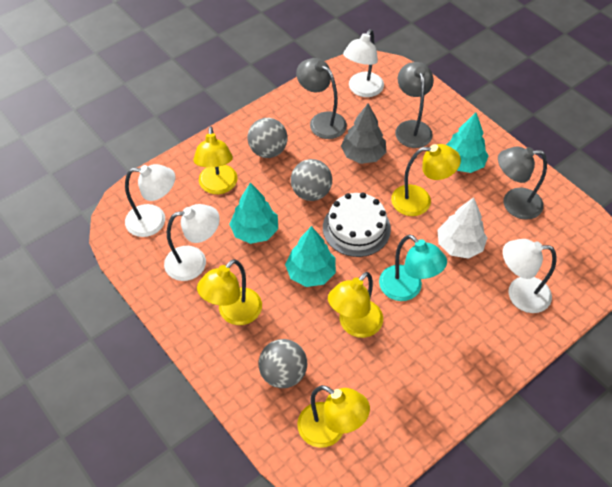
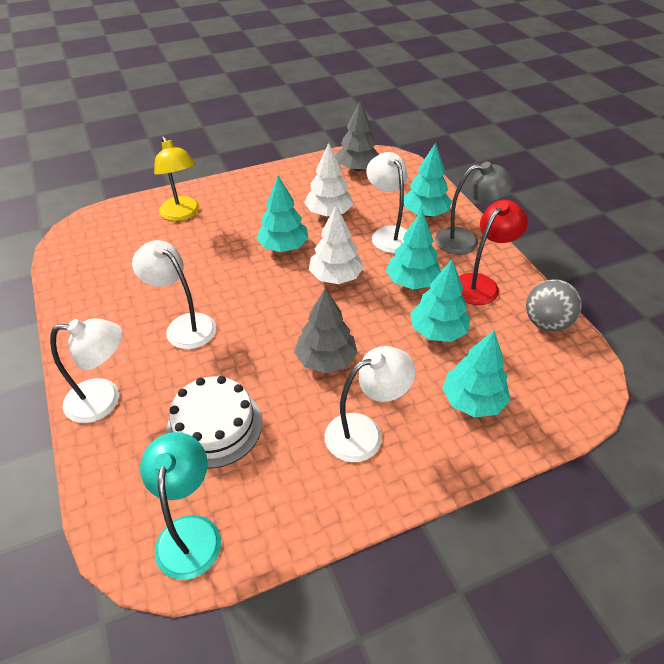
grey ball: [248,118,288,158] [258,339,307,388] [291,159,332,201] = 3 -> [526,279,582,332] = 1
grey lamp: [296,58,347,139] [395,62,434,148] [498,147,547,220] = 3 -> [435,162,514,255] = 1
grey tree: [341,103,386,164] = 1 -> [294,288,358,373] [336,101,379,171] = 2
red lamp: none = 0 -> [459,200,528,305] = 1
turquoise tree: [229,182,278,244] [285,226,336,287] [446,112,489,173] = 3 -> [256,176,309,252] [386,210,441,290] [404,143,452,217] [410,259,471,342] [442,330,510,417] = 5
white tree: [437,197,487,259] = 1 -> [304,143,353,216] [309,205,364,284] = 2
yellow lamp: [193,126,238,194] [197,259,262,325] [297,385,370,448] [328,272,383,338] [391,144,461,216] = 5 -> [154,136,200,221] = 1

